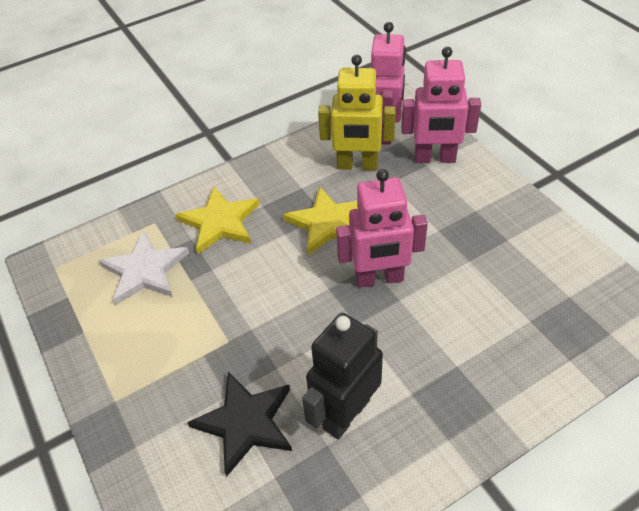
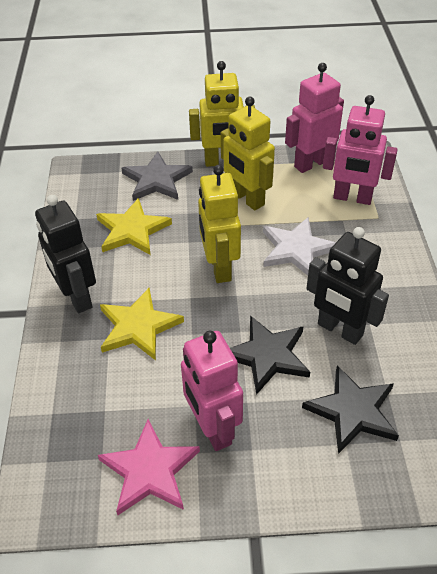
black robot: [302,313,383,440] = 1 -> [35,195,96,313] [306,227,389,345] = 2
black star: [187,371,292,477] = 1 -> [230,315,310,395] [302,365,399,454] = 2
grey star: none = 0 -> [121,152,193,201] = 1
pink star: none = 0 -> [98,419,200,515] = 1
yellow robot: [318,55,396,170] = 1 -> [189,61,255,167] [198,165,241,283] [221,96,275,210] = 3

